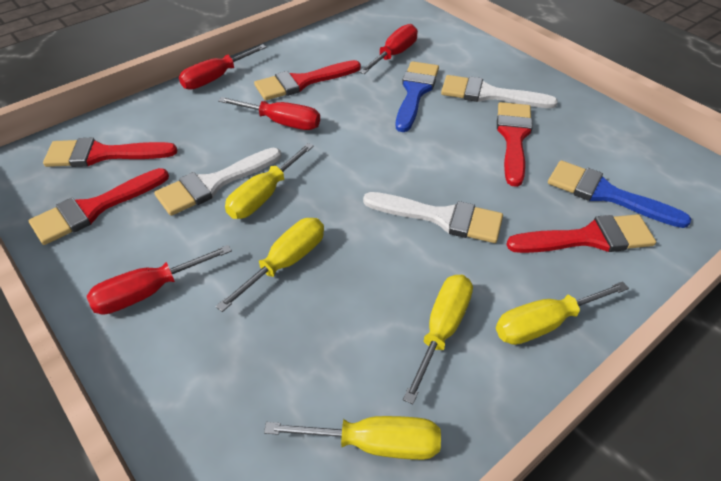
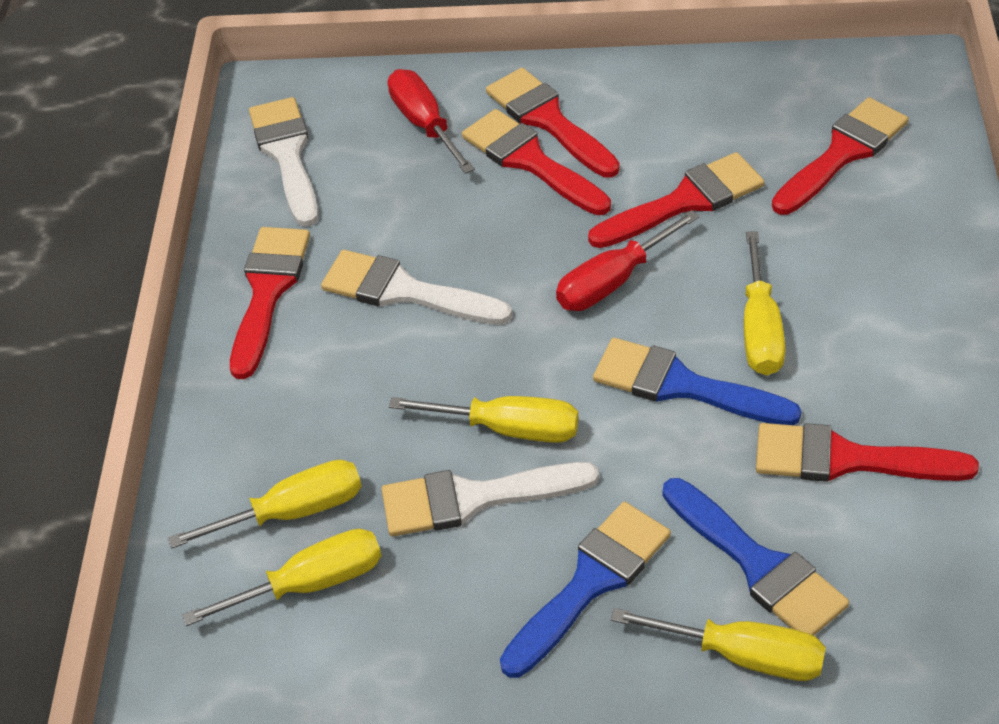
blue brush: [396,61,439,132] [548,160,691,228] = 2 -> [500,502,671,678] [593,338,802,425] [663,478,849,636] = 3
red brush: [28,168,169,245] [43,138,177,167] [254,60,361,100] [497,102,533,187] [506,214,656,253] = 5 -> [230,227,310,379] [462,109,611,215] [486,68,620,178] [588,152,764,248] [756,423,979,482] [772,97,909,215] = 6
red screwdriver: [87,245,232,315] [179,44,267,90] [218,97,320,130] [359,24,418,74] = 4 -> [388,69,475,174] [556,210,700,311] = 2

